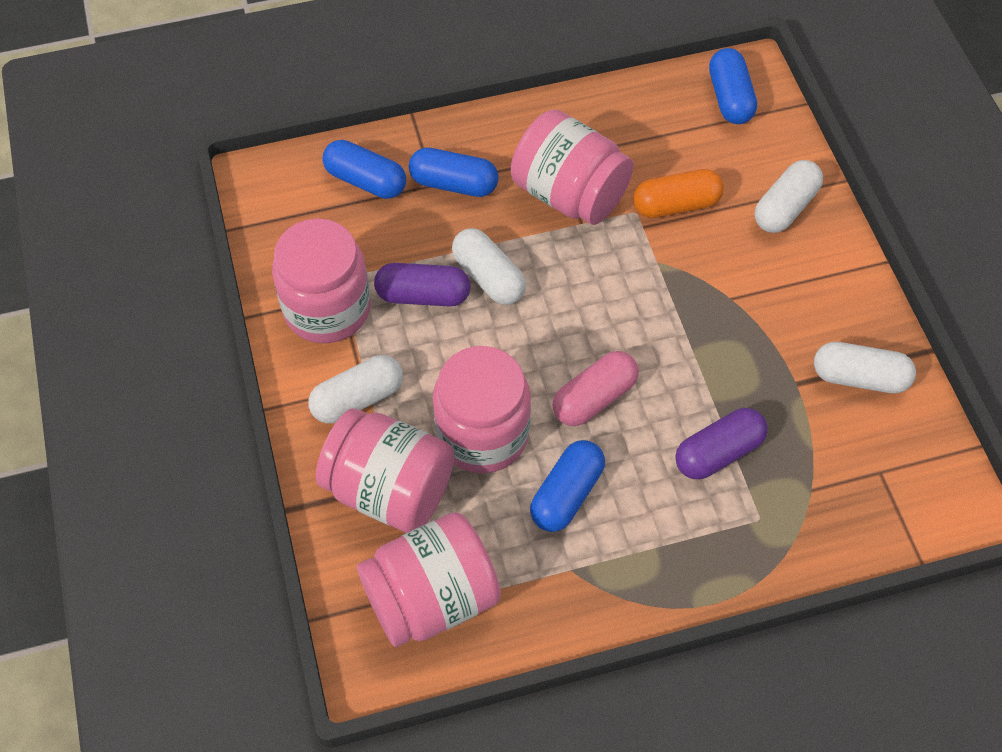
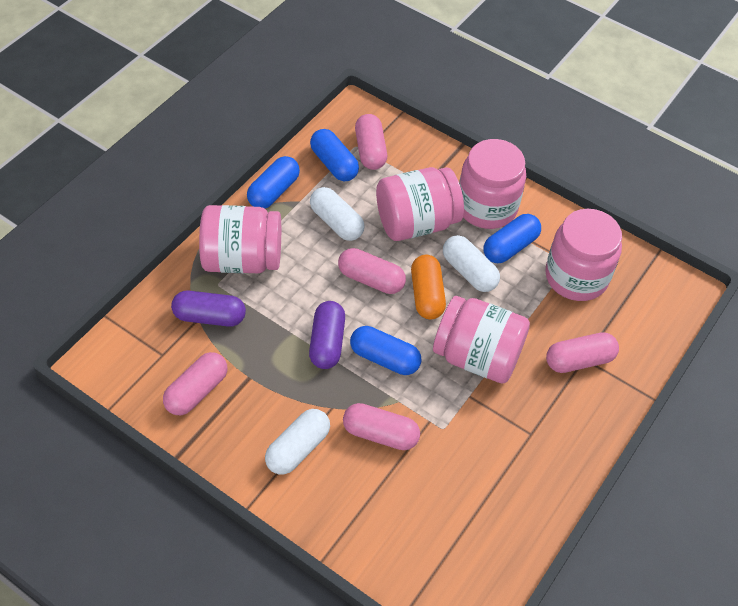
pink capsule: [553,351,639,426] = 1 -> [163,352,227,415] [338,248,406,294] [343,403,420,450] [355,114,387,170] [546,332,619,373] = 5
white capsule: [308,355,403,423] [452,228,526,305] [754,160,823,233] [814,342,916,393] = 4 -> [265,409,330,475] [310,187,365,241] [443,235,500,292] = 3

